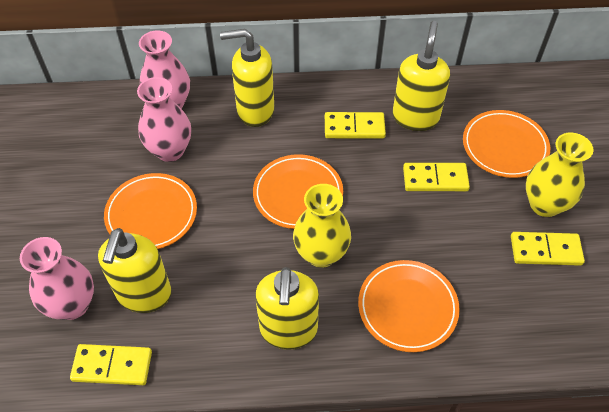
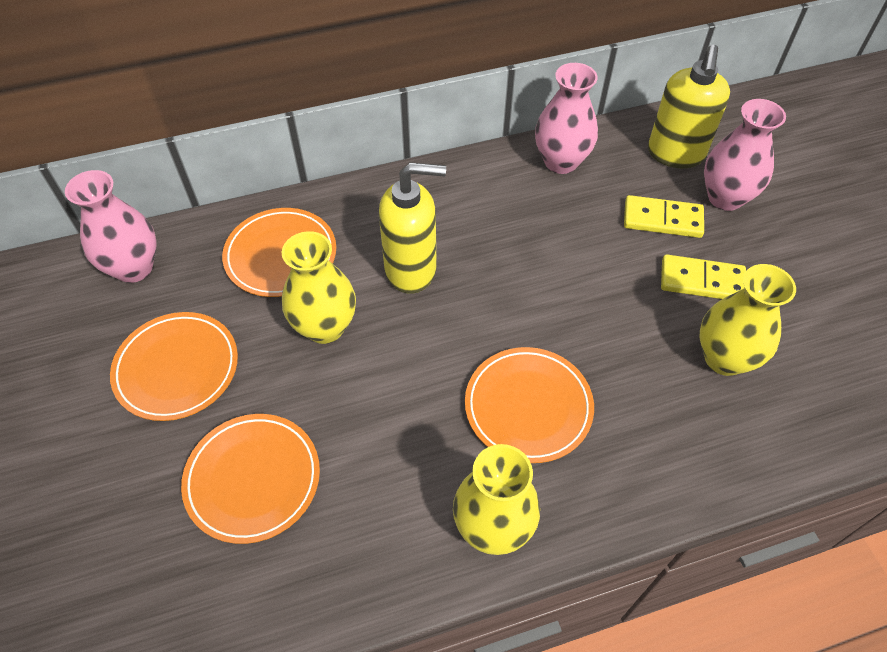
yellow domino: [70,344,152,385] [325,112,386,138] [403,163,470,191] [511,232,585,266] = 4 -> [624,195,704,238] [661,254,746,299] = 2
yellow soap dispenser: [98,228,172,313] [220,29,275,127] [255,267,319,350] [393,21,450,131] = 4 -> [379,162,446,294] [648,44,730,168] = 2
yellow vase: [293,184,351,268] [526,133,593,217] = 2 -> [282,231,356,344] [453,444,540,555] [700,264,796,376] = 3

